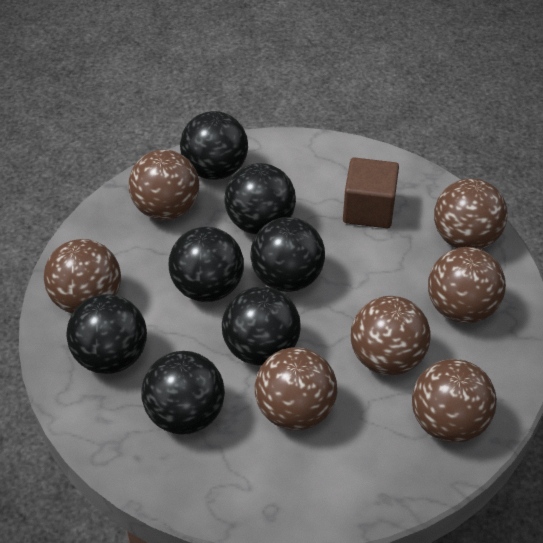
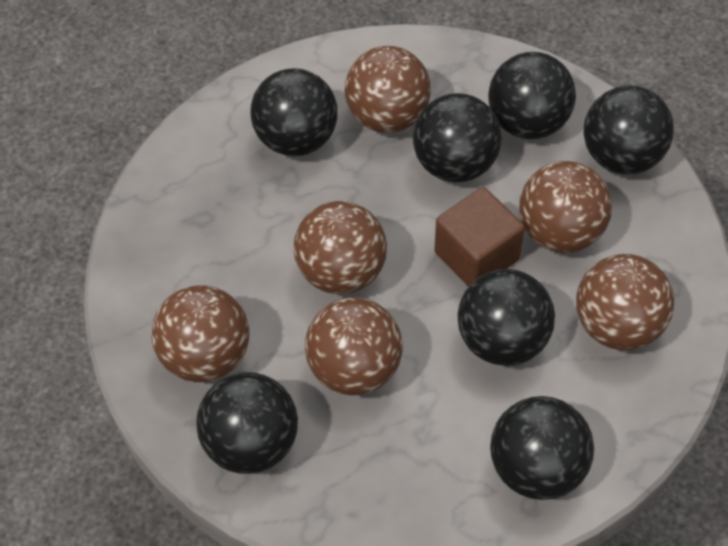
brown ball: [44,239,121,314] [129,150,199,220] [255,347,337,431] [351,296,431,376] [412,359,497,443] [428,247,506,323] [434,178,508,249] = 7 -> [152,285,249,382] [294,201,387,294] [305,297,403,395] [345,46,431,133] [519,161,612,253] [576,254,675,350] = 6

